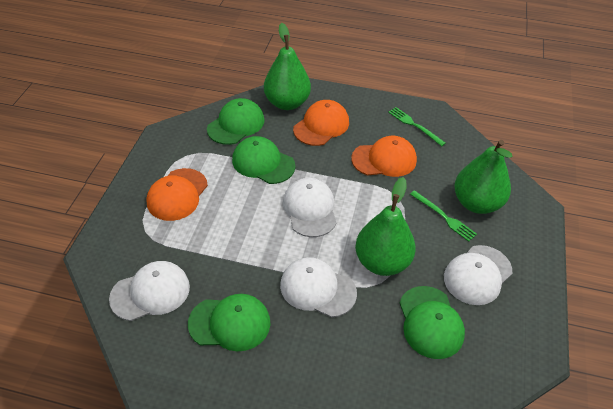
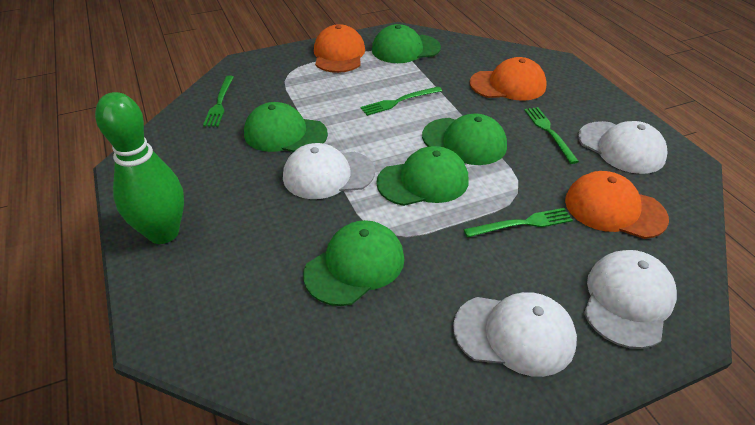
green bowling pin: none = 0 -> [95,92,184,244] = 1
green cap: [188,294,271,352] [207,98,265,145] [232,136,296,184] [400,286,465,359] = 4 -> [244,102,328,152] [303,220,404,306] [372,24,441,63] [376,146,469,206] [422,113,507,165] = 5
green fork: [388,107,446,146] [410,190,477,242] = 2 -> [203,75,234,127] [361,86,442,116] [464,208,573,237] [524,107,579,164] = 4
green pear: [264,23,311,110] [355,177,416,276] [454,140,512,214] = 3 -> none = 0

